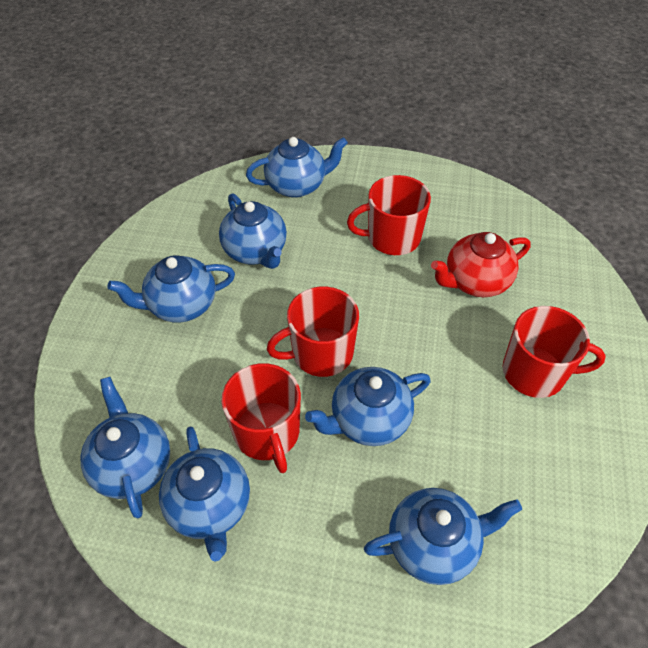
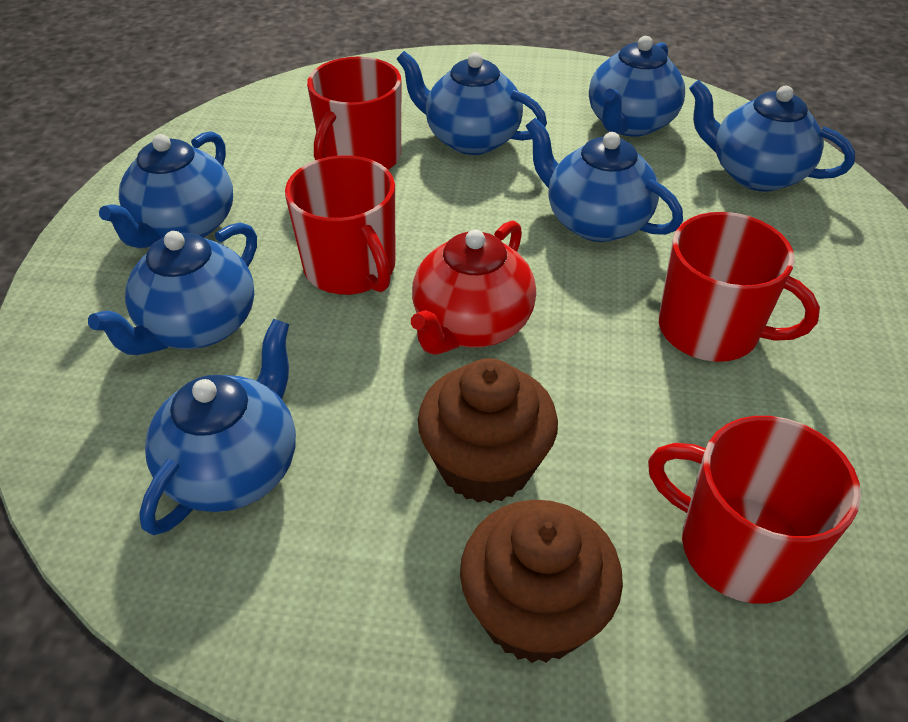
brown cupcake: none = 0 -> [418,358,558,503] [460,500,623,663] = 2

